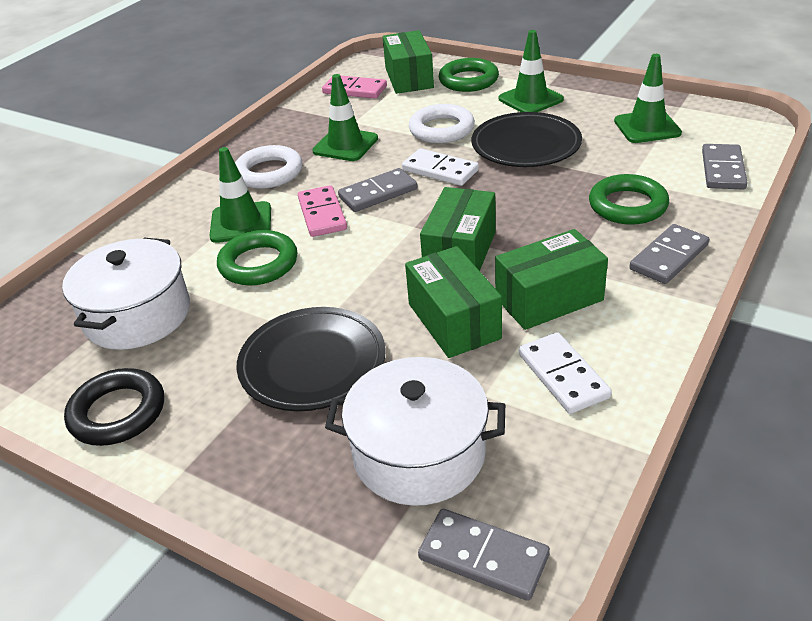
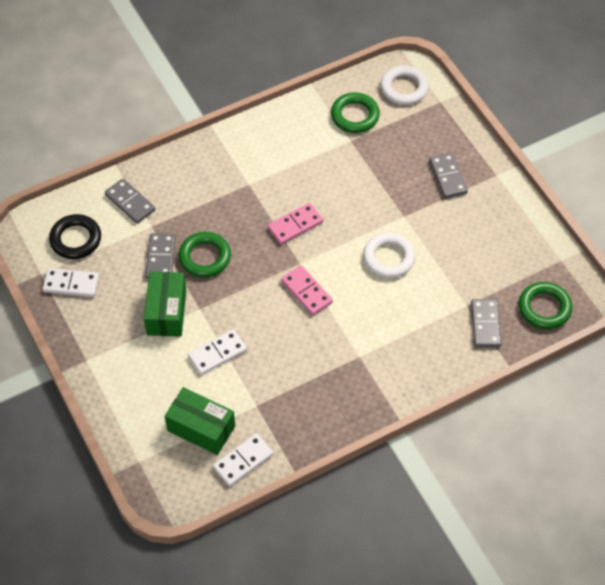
black plate: [236,307,386,411] [472,112,582,167] = 2 -> none = 0
green box: [383,30,434,94] [405,246,502,358] [420,187,496,271] [495,229,608,330] = 4 -> [144,272,186,337] [165,387,235,455] = 2
green traffic cone: [209,147,271,243] [312,74,378,161] [499,30,564,112] [614,54,682,143] = 4 -> none = 0
white domino: [402,148,479,186] [519,332,612,414] = 2 -> [43,268,99,297] [188,329,247,375] [213,433,273,487] = 3
white pot: [62,238,190,350] [325,357,505,506] = 2 -> none = 0

